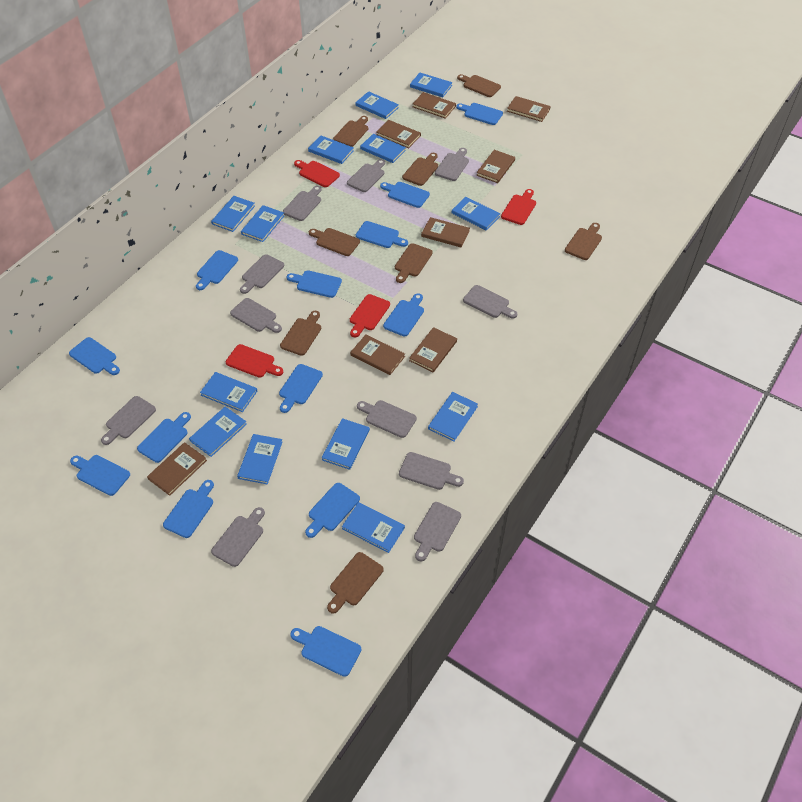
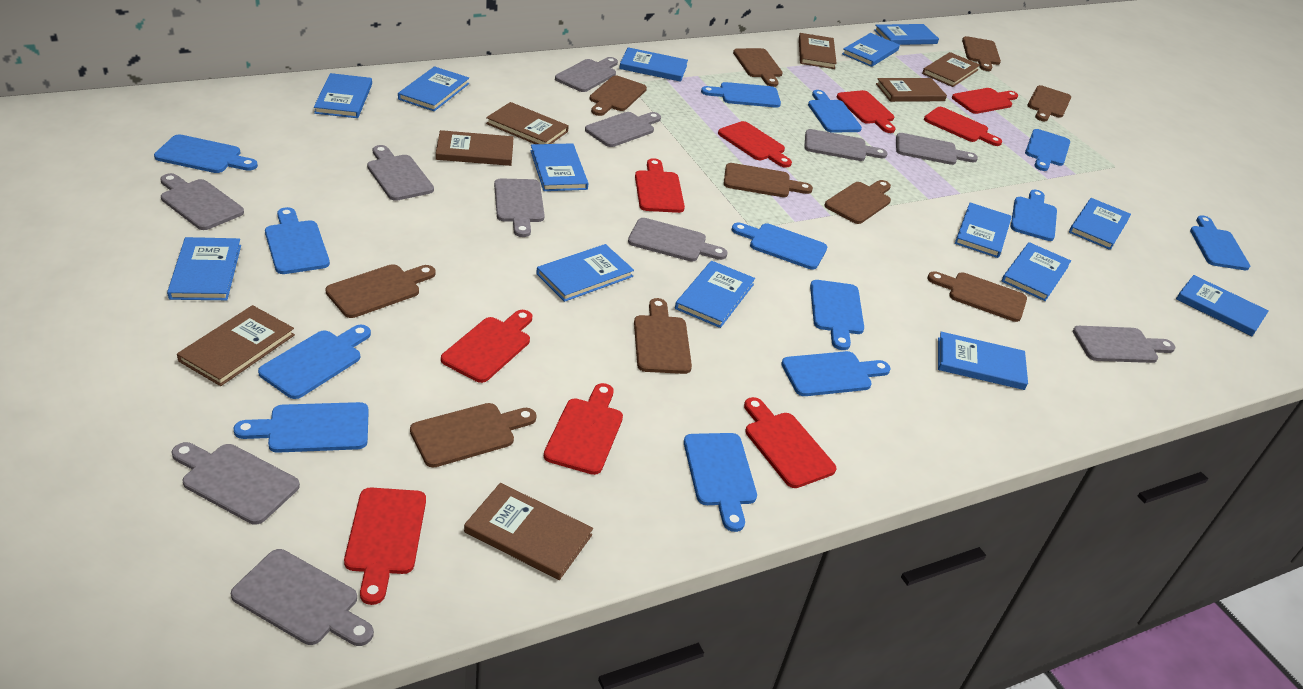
blue book: [189,407,247,457] [200,372,257,412] [211,196,255,232] [237,434,283,485] [241,205,285,242] [308,135,354,164] [322,418,370,470] [342,502,405,553] [355,91,399,119] [360,134,406,163] [410,72,453,97] [428,392,478,442] [452,197,500,230] = 13 -> [167,237,241,300] [314,73,372,118] [398,66,469,111] [530,143,589,191] [536,244,634,302] [619,47,688,82] [675,261,755,328] [842,33,900,67] [874,24,939,45] [938,332,1028,390] [955,202,1012,258] [1002,242,1071,301] [1069,198,1131,250] [1176,275,1268,336] = 14
brown book: [147,442,207,496] [350,334,405,375] [376,120,421,148] [409,327,457,372] [413,92,456,119] [421,217,470,248] [476,150,515,183] [507,96,551,122] = 8 -> [177,305,295,386] [436,130,514,166] [464,483,593,580] [486,102,569,144] [799,33,837,69] [876,78,947,102] [922,52,980,87] = 7
brown cutting board: [280,311,321,356] [309,228,360,256] [327,552,384,614] [333,116,368,147] [395,243,433,283] [402,153,438,186] [457,74,501,97] [565,223,602,260] = 8 -> [325,264,436,318] [410,403,537,468] [589,76,647,116] [634,298,692,374] [724,163,813,197] [733,48,783,87] [825,180,891,224] [928,271,1027,322] [962,36,1001,71] [1028,85,1071,121] = 10
red cutting board: [226,344,283,378] [294,160,340,187] [350,294,390,337] [501,189,536,225] = 4 -> [344,487,426,605] [441,310,532,383] [544,383,623,475] [635,158,685,213] [718,121,792,168] [744,397,836,488] [837,90,895,133] [924,107,1002,146] [952,88,1018,114] = 9

